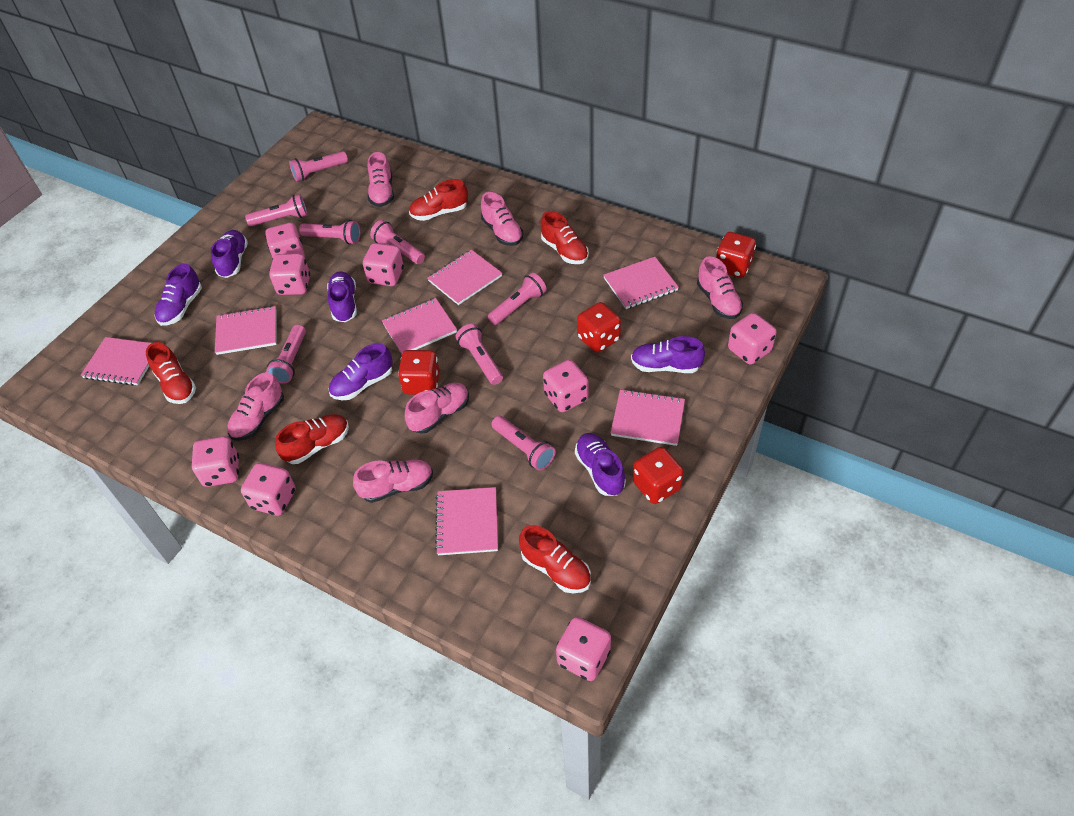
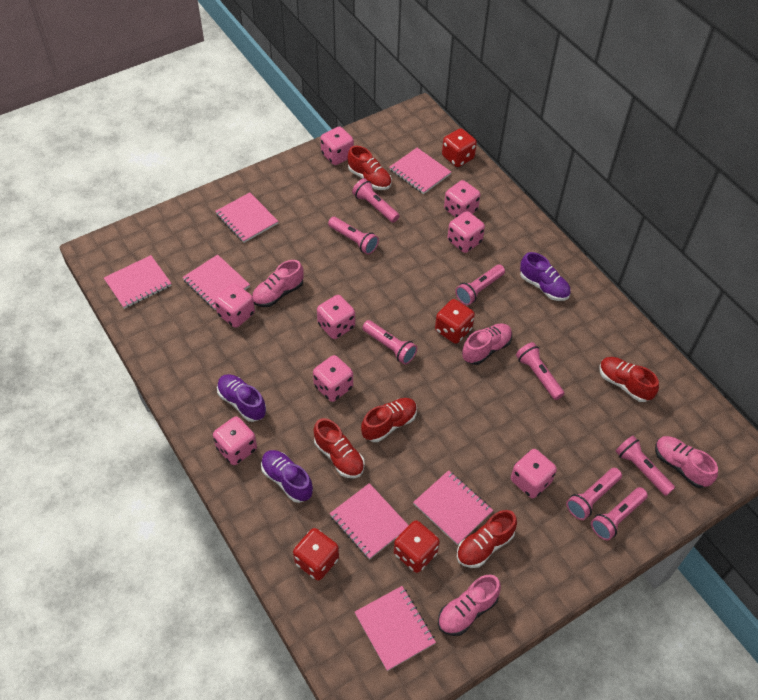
pink shoe: [227,372,284,441] [353,459,433,503] [368,152,394,207] [405,383,469,434] [481,192,523,246] [697,256,743,319] = 6 -> [252,260,304,307] [438,575,501,636] [462,323,512,365] [655,436,718,488] = 4
purple shoe: [155,264,202,326] [211,230,248,278] [327,271,357,322] [329,343,393,400] [575,433,626,496] [631,336,705,373] = 6 -> [217,374,266,422] [261,450,313,503] [520,252,571,301] = 3

